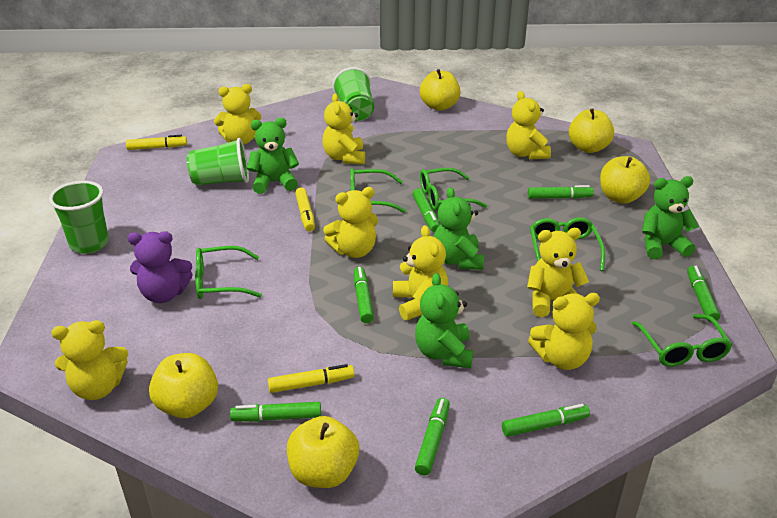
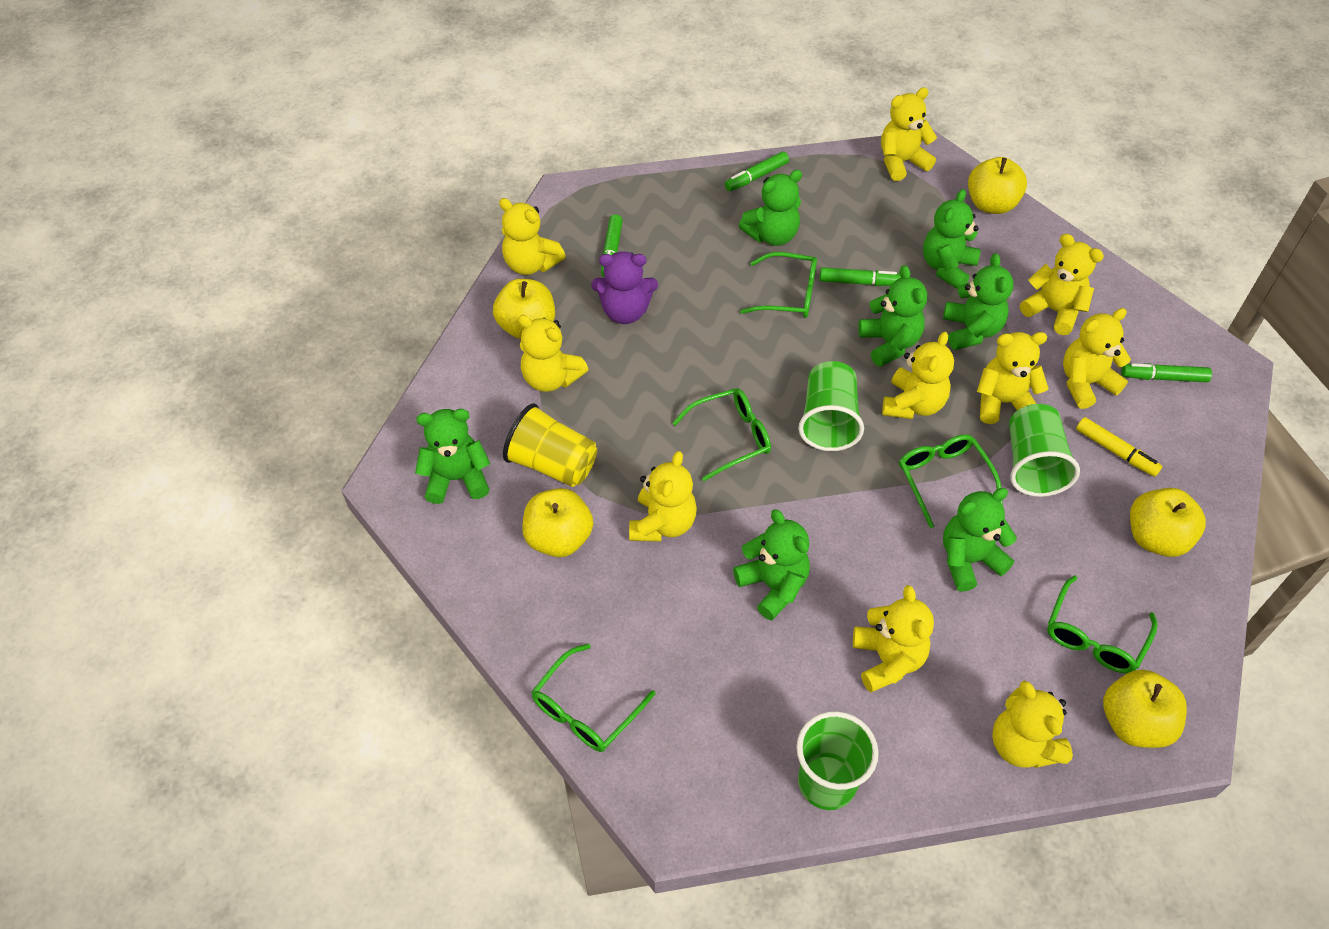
green marker: [230,402,321,422] [354,267,374,323] [413,188,440,232] [415,398,450,475] [502,404,590,437] [528,185,594,199] [687,266,720,322] = 7 -> [601,214,623,277] [725,151,789,191] [820,267,901,286] [1121,363,1212,382] = 4
green teddy bear: [247,118,299,194] [415,273,473,368] [434,187,484,270] [642,176,699,259] = 4 -> [415,409,490,504] [733,509,810,621] [739,170,802,246] [858,265,927,367] [923,189,981,289] [943,253,1014,350] [943,488,1017,592] = 7
yellow cup: none = 0 -> [503,403,597,487] = 1
yellow marker: [126,135,187,150] [268,364,354,393] [295,187,315,231] = 3 -> [1076,417,1162,477] = 1
yellow teddy bear: [51,320,128,400] [214,84,261,145] [322,93,365,165] [323,187,378,258] [393,225,448,321] [506,91,551,160] [527,228,589,317] [528,293,600,370] = 8 -> [499,198,566,275] [518,315,588,392] [629,451,697,542] [853,585,934,693] [881,87,937,181] [882,332,954,419] [977,332,1049,424] [992,681,1073,768] [1020,234,1104,335] [1063,308,1131,409] = 10

